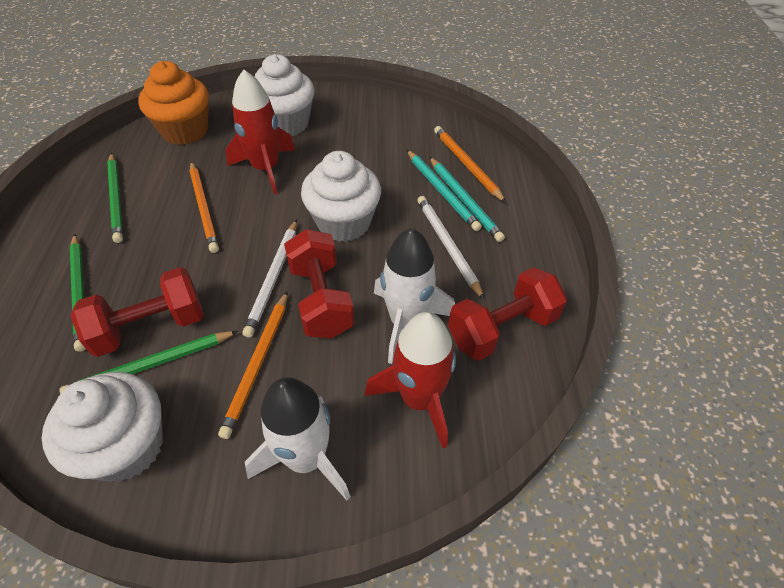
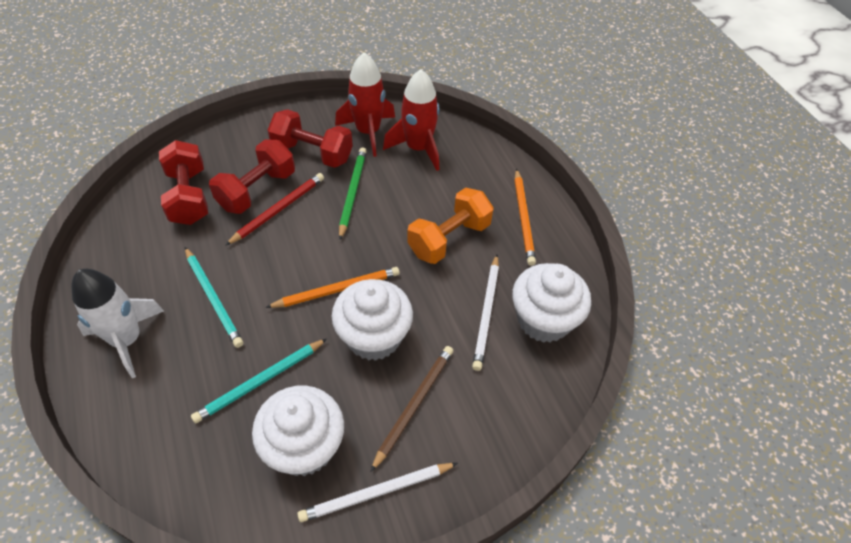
brown pencil: none = 0 -> [371,346,453,471] = 1
green pencil: [60,331,238,394] [70,234,86,352] [107,153,123,243] = 3 -> [339,148,367,240] = 1
orange cupcake: [138,61,209,145] = 1 -> none = 0
orange dumbbell: none = 0 -> [407,188,494,264] = 1
orange pencil: [190,161,219,253] [218,291,288,439] [434,126,506,203] = 3 -> [266,267,400,308] [514,169,536,266] = 2
red pencil: none = 0 -> [225,173,324,246] = 1
white rocket: [245,377,351,500] [374,228,455,364] = 2 -> [71,269,164,378] = 1

